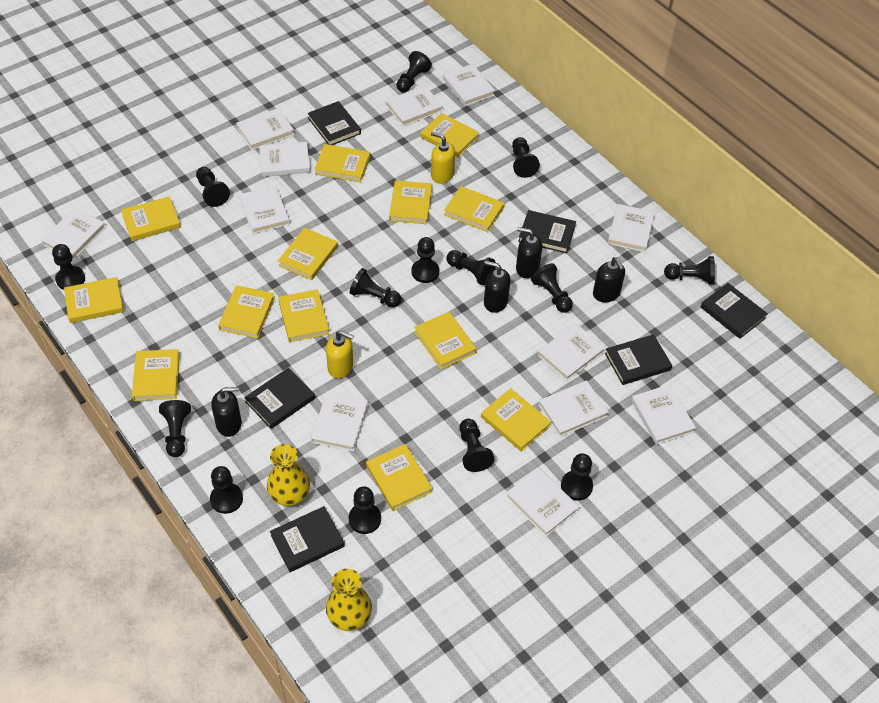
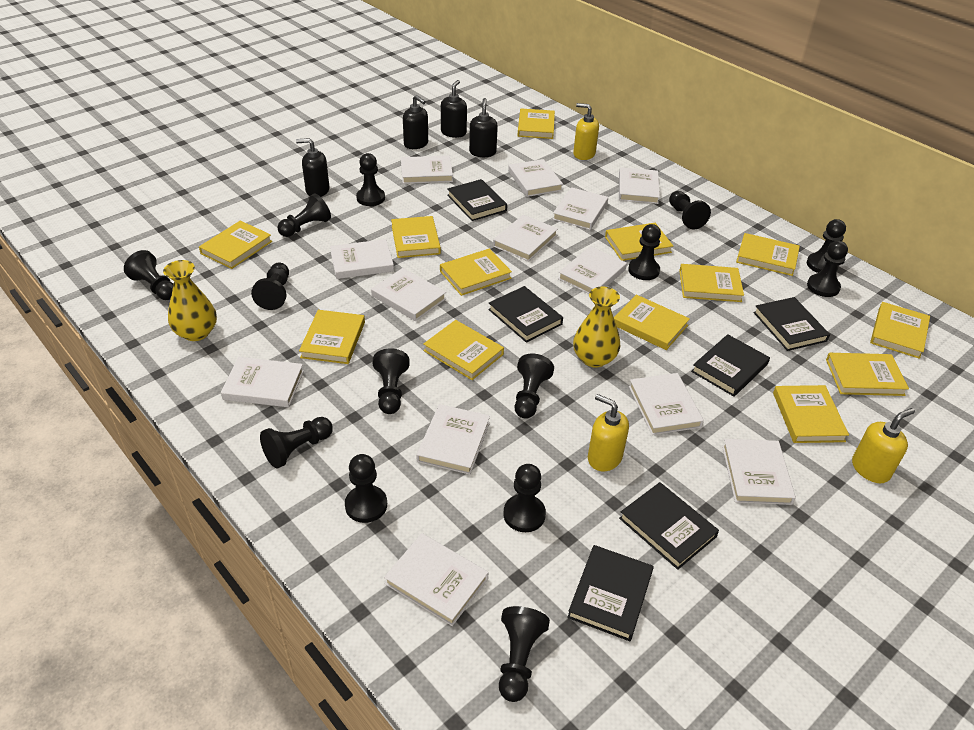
white book: [41,208,106,260] [236,108,294,150] [239,186,290,234] [259,142,311,177] [311,392,368,451] [386,85,443,126] [443,64,495,106] [506,468,579,537] [538,323,605,381] [539,380,608,437] [608,204,655,252] [631,384,696,445] = 12 -> [221,357,304,407] [330,239,394,279] [371,268,446,321] [384,533,489,626] [401,156,453,184] [416,404,490,475] [493,215,558,262] [508,159,563,197] [552,187,608,230] [558,246,627,294] [619,167,660,204] [629,373,704,435] [722,439,796,505] = 13
yellow soap dispenser: [326,330,354,379] [431,132,455,184] = 2 -> [573,103,599,160] [588,394,629,471] [852,408,915,483] = 3

